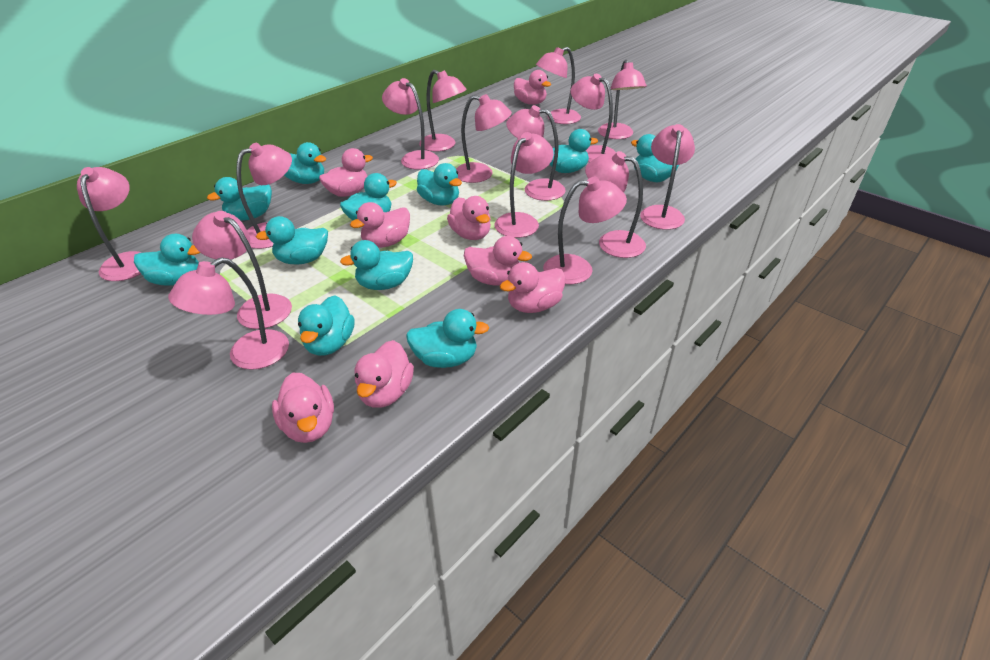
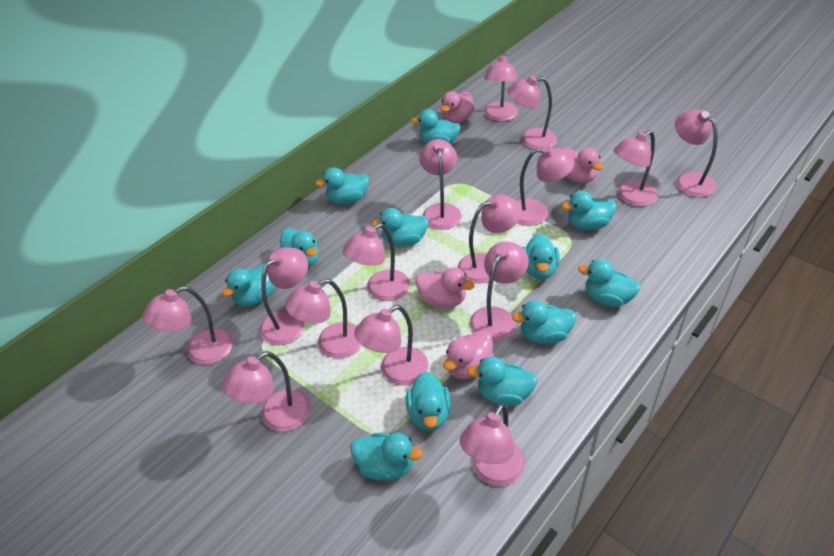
pink duck: [272,373,334,443] [319,148,373,197] [350,202,410,248] [355,340,414,408] [447,196,491,240] [464,236,532,286] [500,262,566,313] [514,70,551,105] = 8 -> [415,267,475,308] [440,91,475,123] [443,330,494,379] [562,148,603,183] = 4
turquoise duck: [134,234,200,286] [207,177,272,220] [256,216,328,264] [284,142,326,184] [298,295,355,356] [340,173,397,220] [340,240,413,290] [406,309,489,368] [417,163,462,206] [550,129,598,173] [631,134,679,182] = 11 -> [222,263,275,306] [279,228,319,267] [316,167,369,204] [351,433,423,480] [371,208,429,247] [406,372,451,431] [411,109,461,144] [467,357,538,406] [512,300,576,344] [523,233,560,280] [561,191,616,230] [578,259,641,307] = 12

